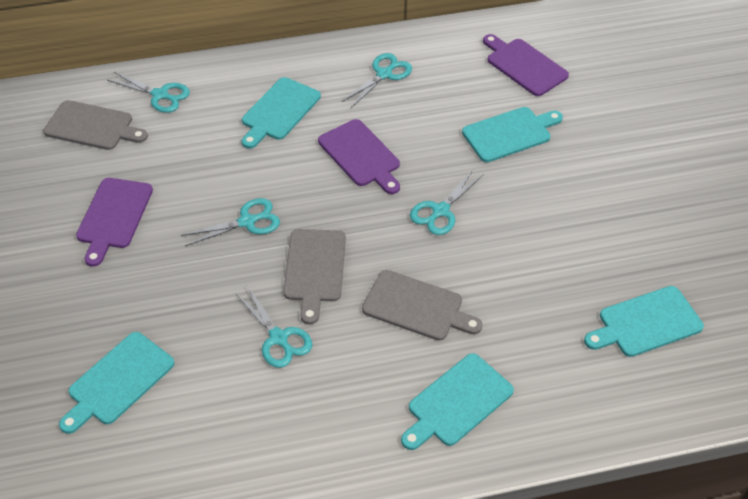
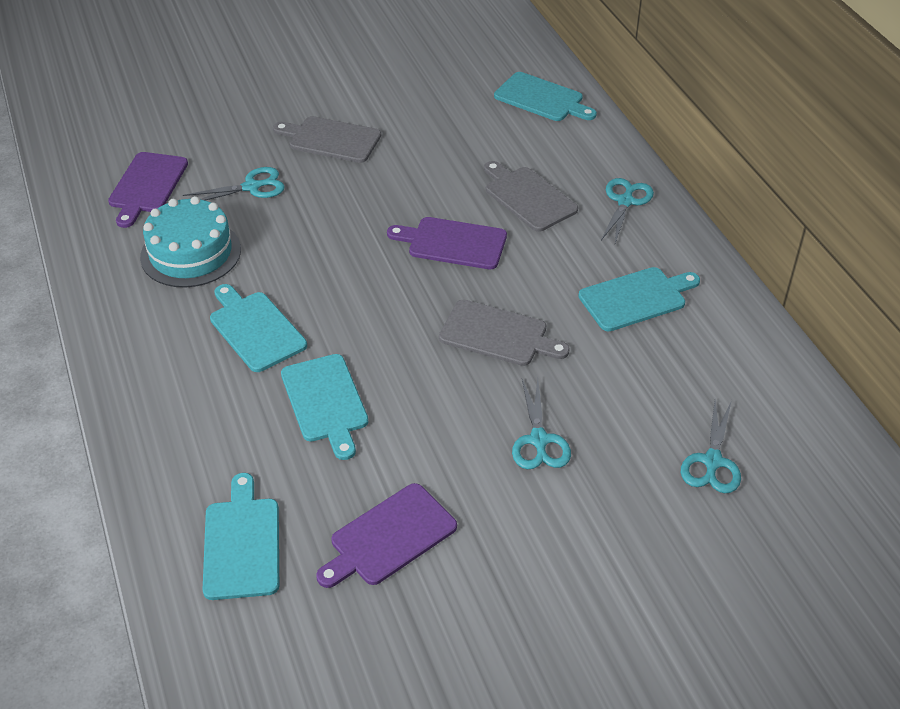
turquoise cake: none = 0 -> [140,196,241,287] = 1
turquoise scissors: [107,72,190,113] [181,198,280,246] [235,286,312,368] [342,53,412,108] [410,170,484,235] = 5 -> [183,167,285,201] [512,378,571,469] [601,178,654,243] [681,400,741,493] = 4

